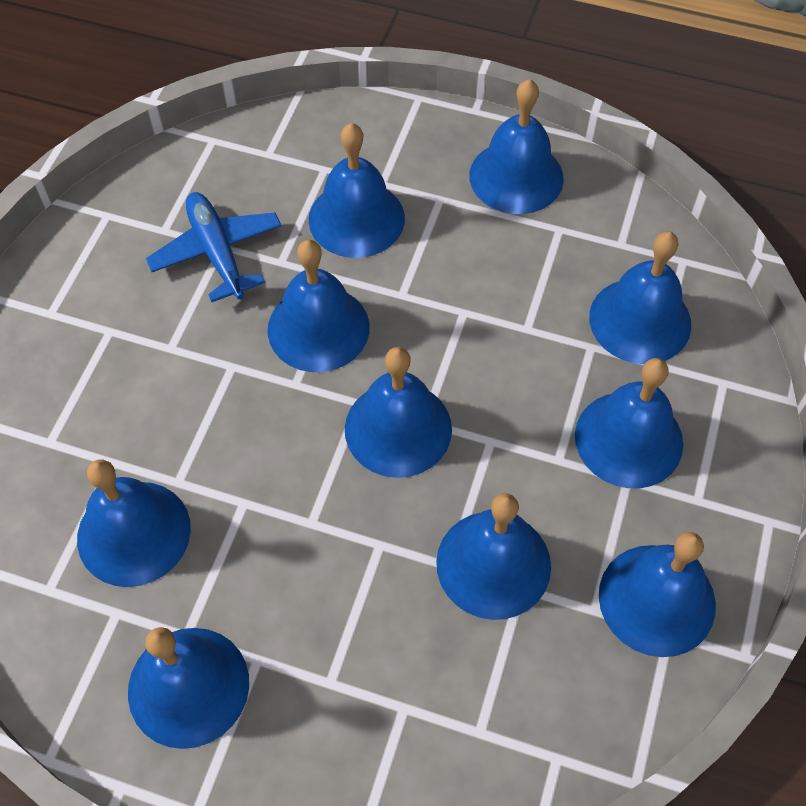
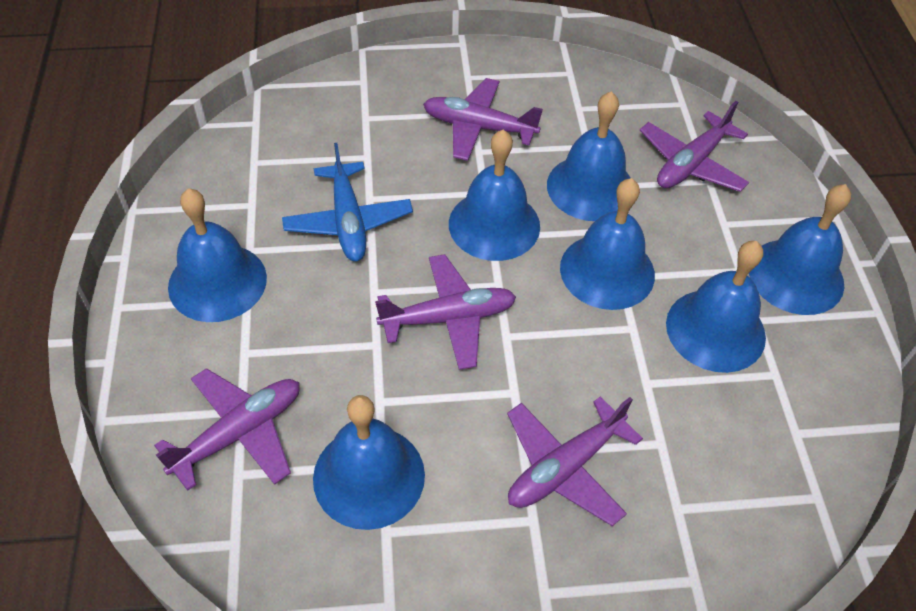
blue bell: [77,459,191,587] [128,627,249,749] [267,239,370,372] [309,123,405,258] [345,347,452,478] [436,493,551,620] [469,79,564,214] [575,358,683,488] [589,231,691,364] [599,532,716,657] = 10 -> [168,188,267,322] [313,395,425,530] [449,130,540,261] [547,91,631,221] [560,178,655,310] [666,241,766,373] [749,184,851,315] = 7
purple plane: none = 0 -> [154,368,300,491] [375,254,516,370] [423,78,543,161] [507,396,643,526] [640,101,749,192] = 5

